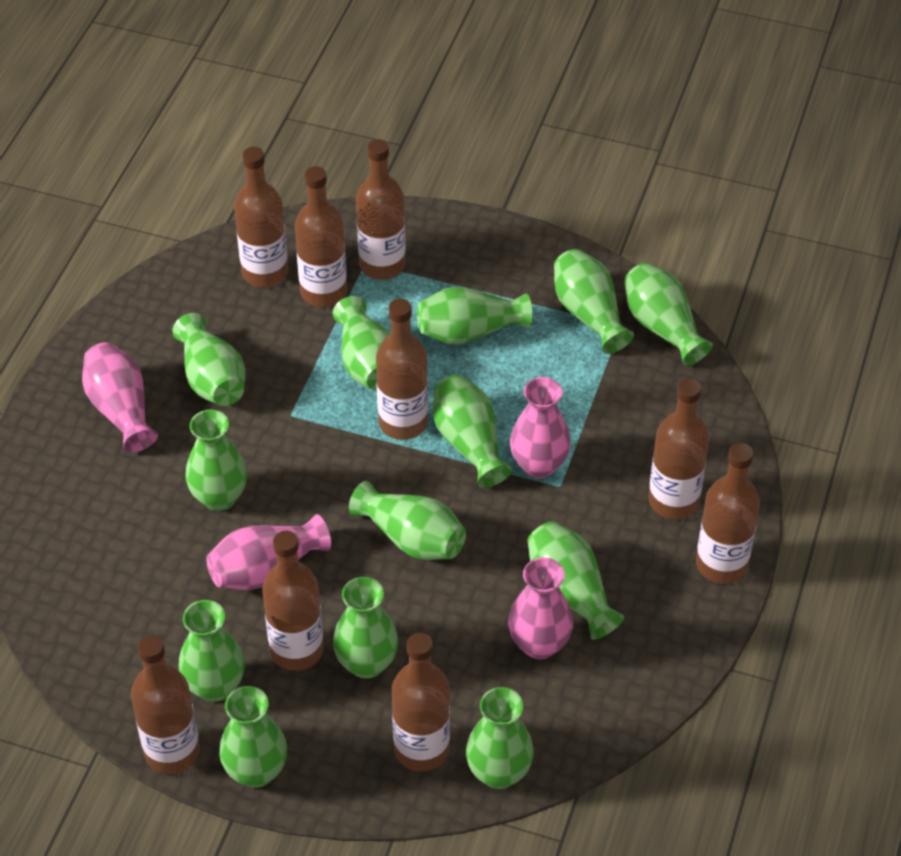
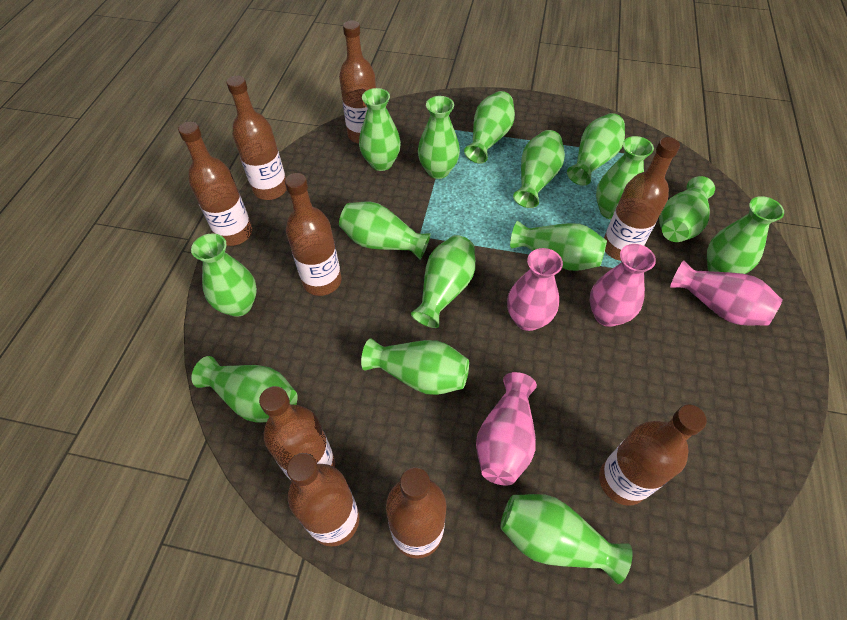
green vase: [172,313,246,406] [179,600,245,702] [186,410,247,511] [219,686,287,788] [333,296,391,391] [333,577,398,679] [349,481,466,560] [417,287,532,344] [433,374,512,488] [466,687,534,789] [527,521,624,640] [554,249,634,354] [624,262,713,366] = 13 -> [191,233,257,317] [191,356,298,423] [339,202,431,260] [359,88,401,171] [361,338,469,395] [411,235,475,328] [418,96,460,179] [464,91,515,164] [500,494,633,584] [510,221,607,271] [513,130,565,208] [567,113,625,186] [596,136,654,220] [659,176,715,242] [707,196,784,274] = 15

